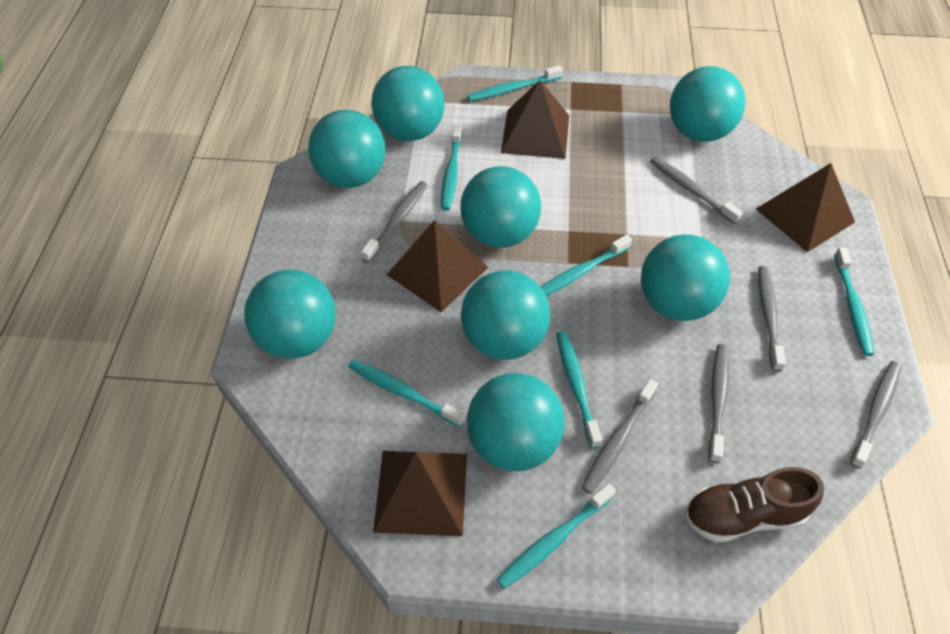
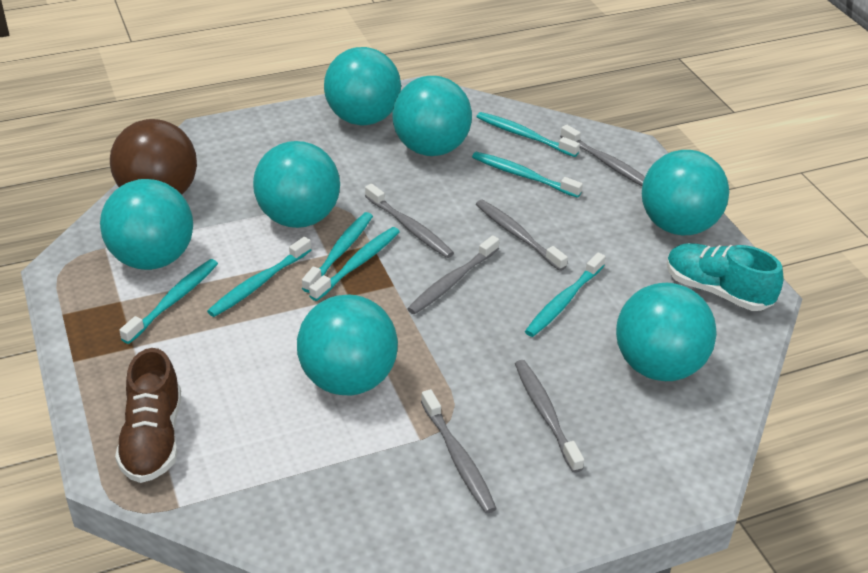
brown ball: none = 0 -> [110,119,197,195] = 1
brown pyramid: [373,451,467,536] [387,220,488,312] [501,80,569,159] [756,163,855,252] = 4 -> none = 0
turquoise ball: [244,270,336,359] [308,110,386,188] [371,66,445,141] [460,166,541,248] [461,270,550,360] [467,373,565,471] [641,234,730,321] [670,66,746,142] = 8 -> [100,179,193,270] [253,141,340,228] [297,295,398,396] [324,47,401,125] [392,76,472,156] [616,283,717,381] [642,150,729,235] = 7
turquoise shoe: none = 0 -> [666,243,784,311] = 1

